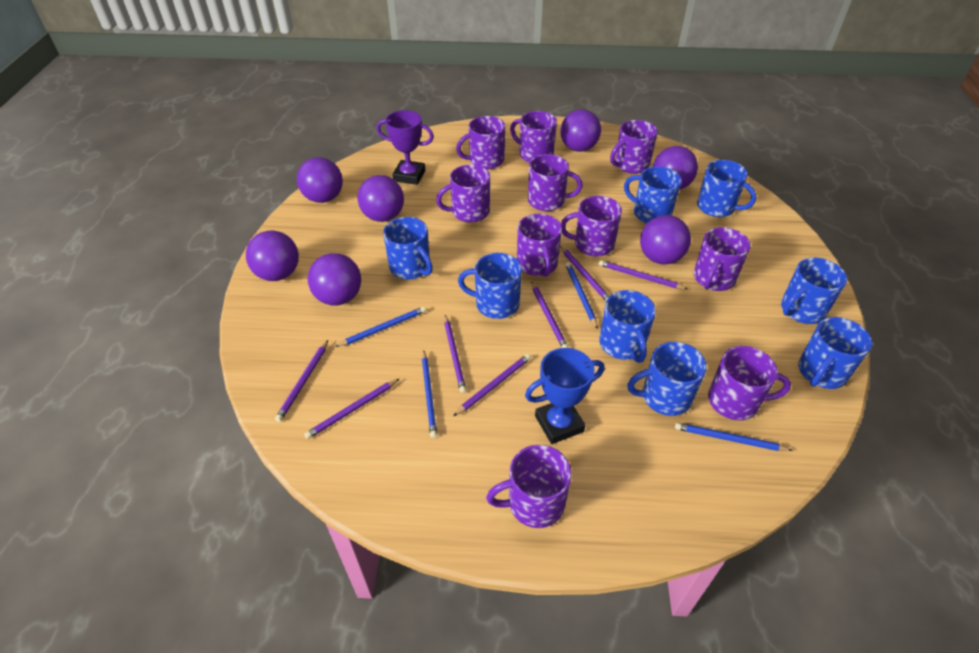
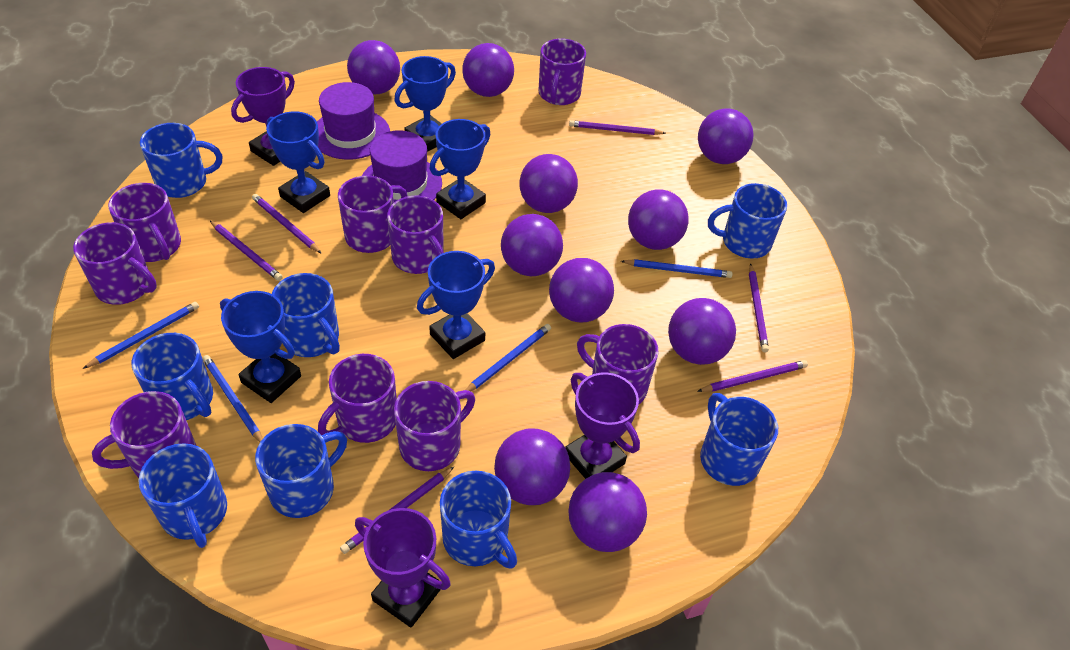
blue trophy: [525,348,604,444] = 1 -> [220,291,301,403] [266,111,330,213] [394,56,456,152] [417,251,495,359] [430,119,491,219] = 5
purple ball: [246,231,299,281] [297,157,343,203] [308,253,361,305] [357,175,404,222] [560,109,601,152] [640,215,691,265] [653,146,698,189] = 7 -> [347,40,400,95] [462,43,514,97] [494,429,570,505] [501,214,563,276] [519,154,578,213] [549,258,614,323] [569,472,647,552] [628,189,689,250] [668,298,736,365] [698,109,754,164] = 10
purple hat: none = 0 -> [317,82,390,160] [362,130,442,202] = 2
purple mug: [436,165,490,223] [456,116,505,169] [486,445,572,528] [510,111,557,163] [517,214,562,277] [528,154,583,211] [561,196,622,257] [610,120,658,174] [694,227,751,291] [708,346,791,420] = 10 -> [73,222,157,305] [92,391,197,478] [108,183,181,262] [318,354,397,443] [338,176,408,253] [387,196,444,274] [394,381,475,471] [538,39,586,105] [577,324,659,404] = 9
purple pencil: [275,340,328,422] [304,378,400,439] [444,315,466,393] [454,354,531,416] [532,282,569,348] [560,246,609,301] [599,260,687,289] = 7 -> [210,221,283,281] [252,194,322,254] [340,467,454,554] [569,120,666,135] [697,360,808,392] [749,263,769,352] = 6
purple trophy: [376,110,434,185] = 1 -> [231,67,295,166] [355,508,451,627] [565,372,640,479] = 3

